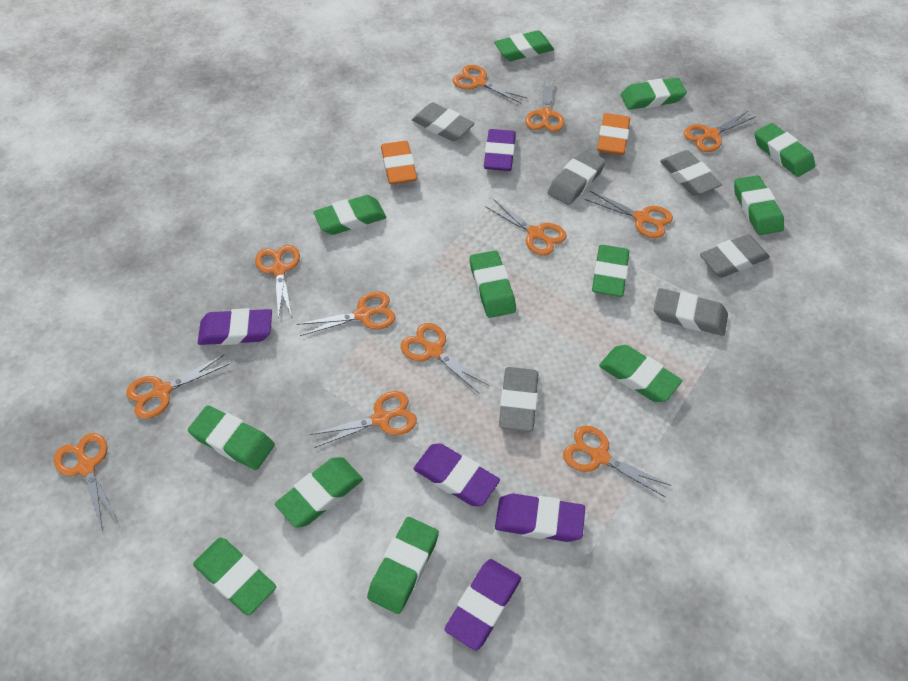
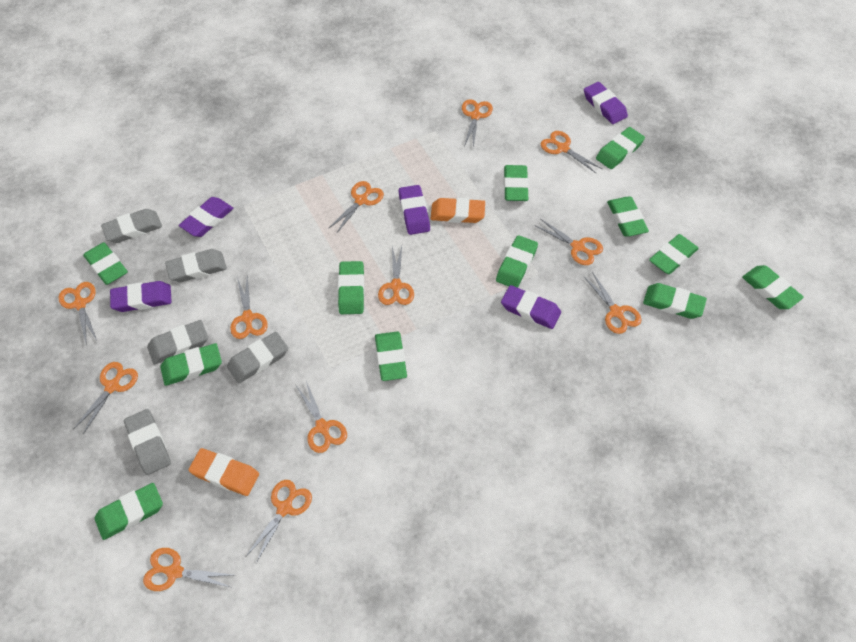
grey eraser: [412,102,475,141] [499,367,539,431] [548,150,606,205] [654,288,728,336] [660,150,722,196] [700,234,770,278] = 6 -> [101,209,162,243] [124,409,171,475] [147,320,208,365] [165,249,227,282] [227,332,288,383] = 5

